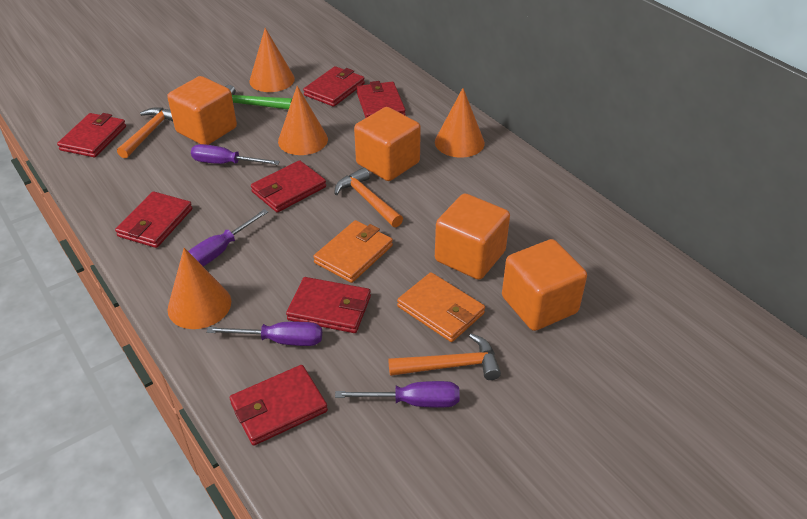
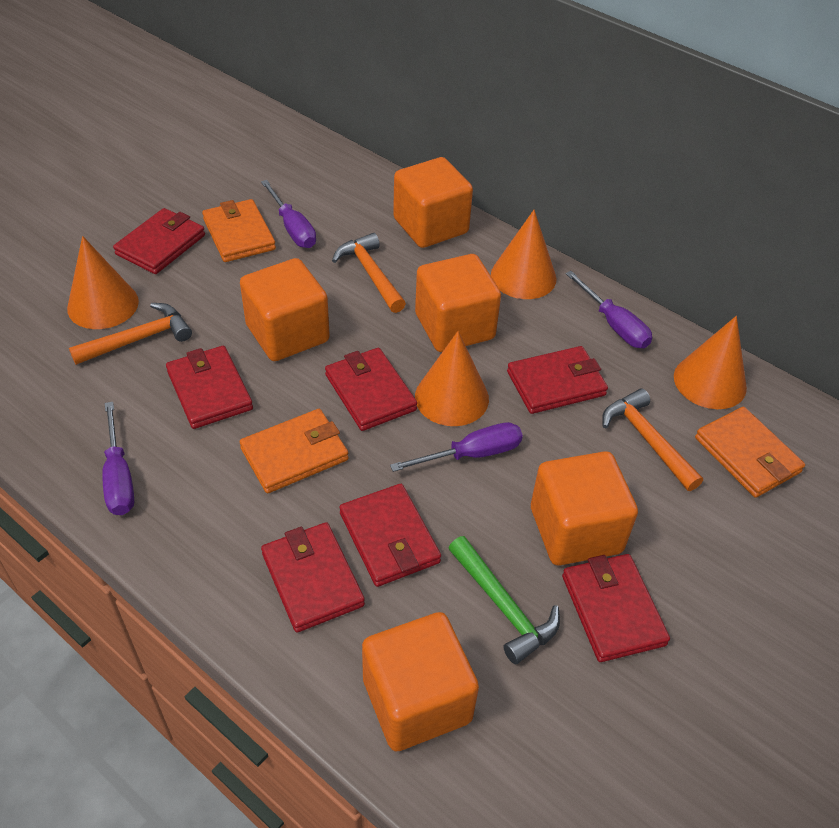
orange cube: [167,76,237,145] [354,107,421,181] [435,193,510,280] [502,239,587,331] = 4 -> [240,258,330,361] [362,612,479,751] [393,157,473,248] [415,254,501,352] [531,451,638,566] = 5
orange wallet: [313,220,393,283] [397,272,485,342] = 2 -> [202,199,276,262] [239,409,349,493] [695,407,805,498] = 3

